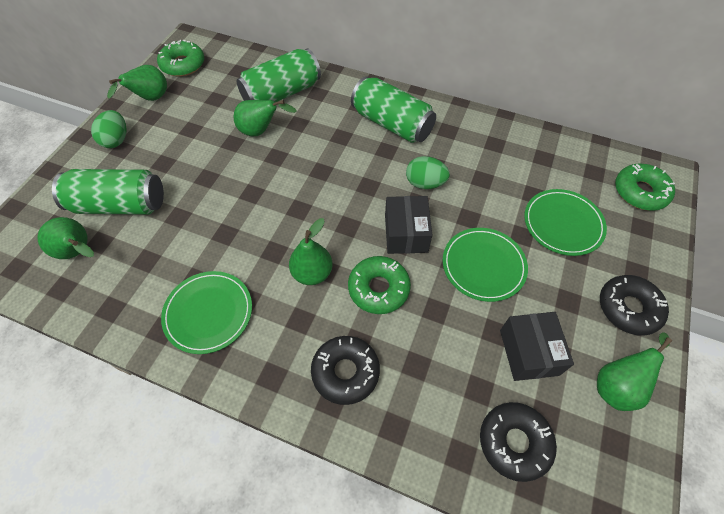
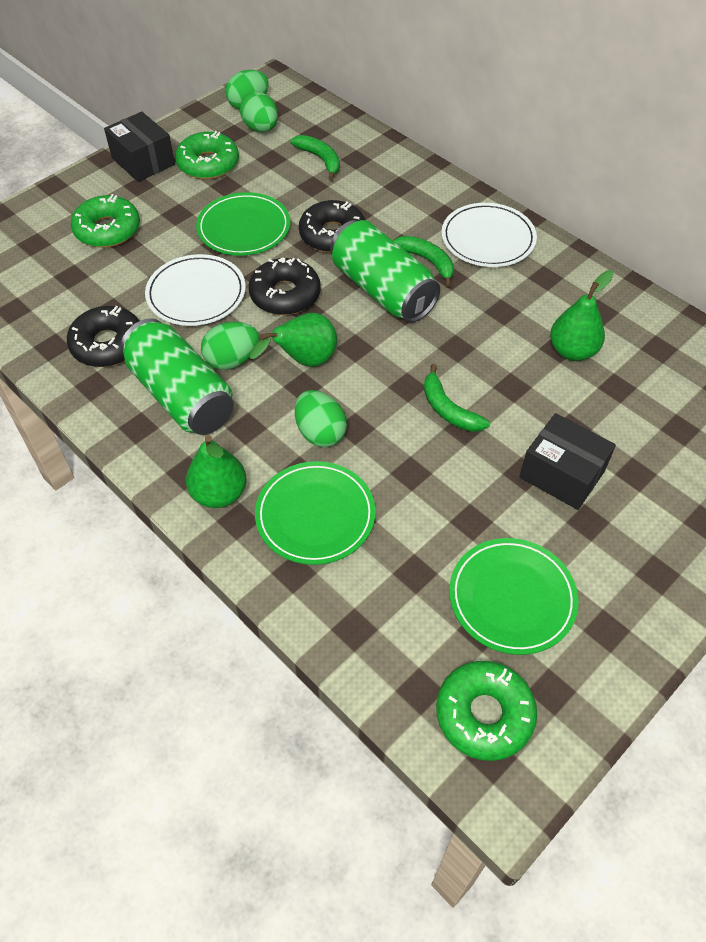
green banana: none = 0 -> [290,135,340,180] [393,236,454,287] [424,364,490,432] = 3
green can: [52,169,164,215] [237,48,321,102] [351,76,436,143] = 3 -> [120,318,234,435] [330,220,440,323] = 2
green egg: [91,110,127,148] [406,156,450,189] = 2 -> [201,322,259,370] [225,70,269,110] [240,91,278,132] [295,390,347,447] = 4
green pear: [37,217,94,259] [107,65,167,101] [233,100,297,136] [289,218,333,285] [597,332,672,411] = 5 -> [186,435,247,508] [250,313,337,367] [550,270,614,361] = 3
white plate: none = 0 -> [145,254,246,326] [442,203,537,267] = 2

